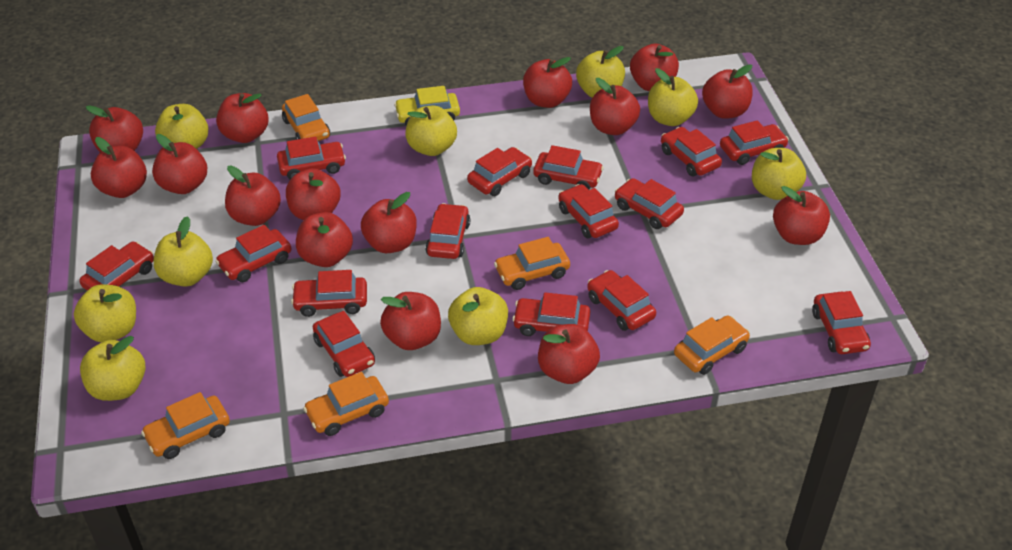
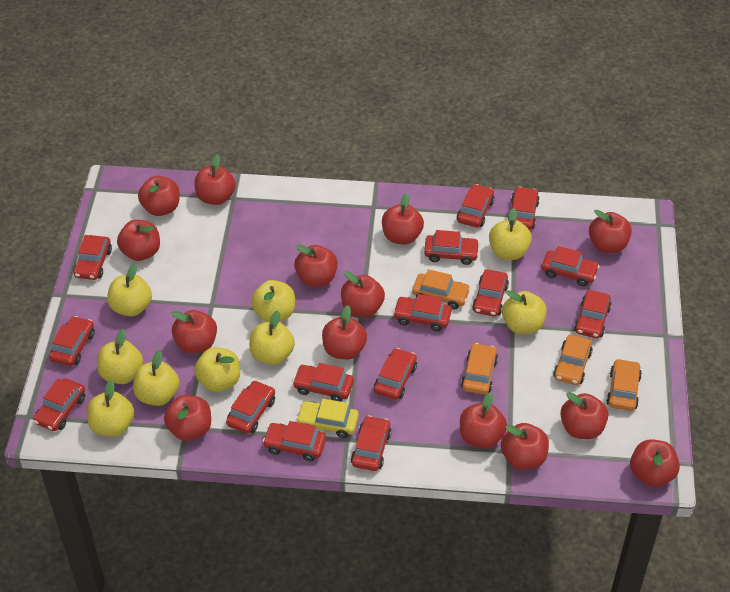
orange car: [141,392,230,459] [282,94,330,141] [303,372,389,436] [494,237,570,290] [674,315,750,375] = 5 -> [412,269,471,309] [461,343,498,395] [553,334,593,385] [606,359,642,411] = 4
red apple: [86,105,143,152] [91,137,147,198] [152,134,207,194] [216,93,268,143] [225,166,281,226] [286,168,341,220] [296,212,353,267] [361,192,417,253] [380,292,441,350] [523,57,572,108] [538,324,600,384] [590,78,640,135] [630,44,679,91] [702,64,753,119] [773,186,830,245] = 15 -> [117,220,160,261] [138,176,180,216] [164,395,211,441] [171,310,217,353] [194,154,236,205] [294,245,338,287] [322,305,367,360] [341,271,385,318] [382,193,424,245] [460,392,507,449] [501,423,549,470] [560,392,608,439] [589,210,632,253] [630,439,680,487] = 14

